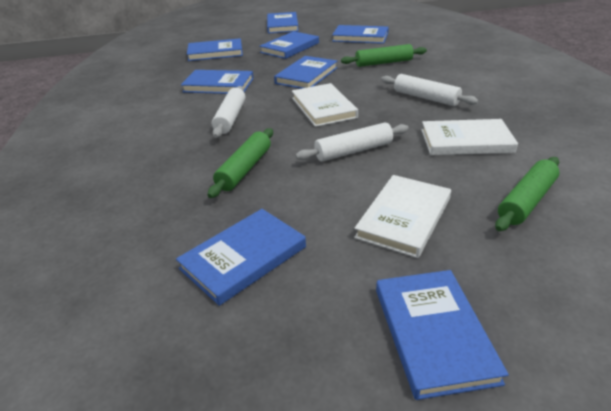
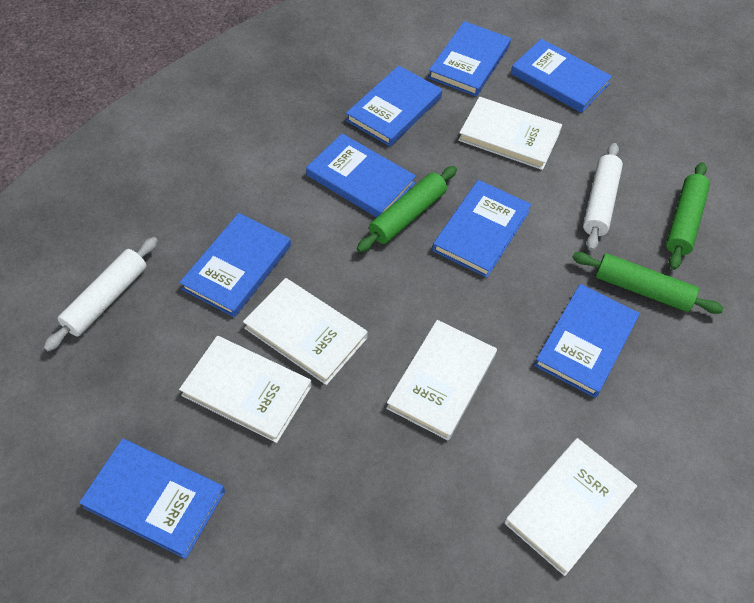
white book: [292,83,358,127] [354,175,451,258] [421,119,518,155] = 3 -> [179,336,312,443] [243,278,368,385] [386,320,497,440] [458,97,562,170] [505,438,637,576] = 5
white rolling pin: [212,86,245,138] [295,123,409,162] [381,74,478,106] = 3 -> [44,237,158,351] [583,143,623,251] = 2

